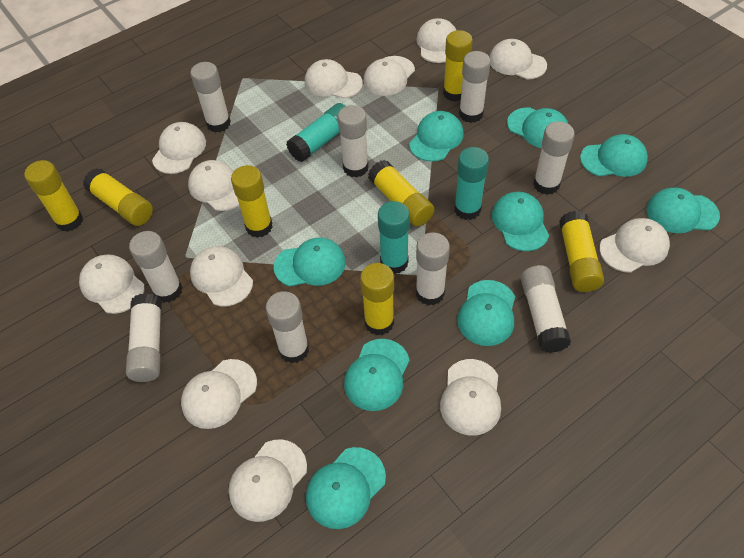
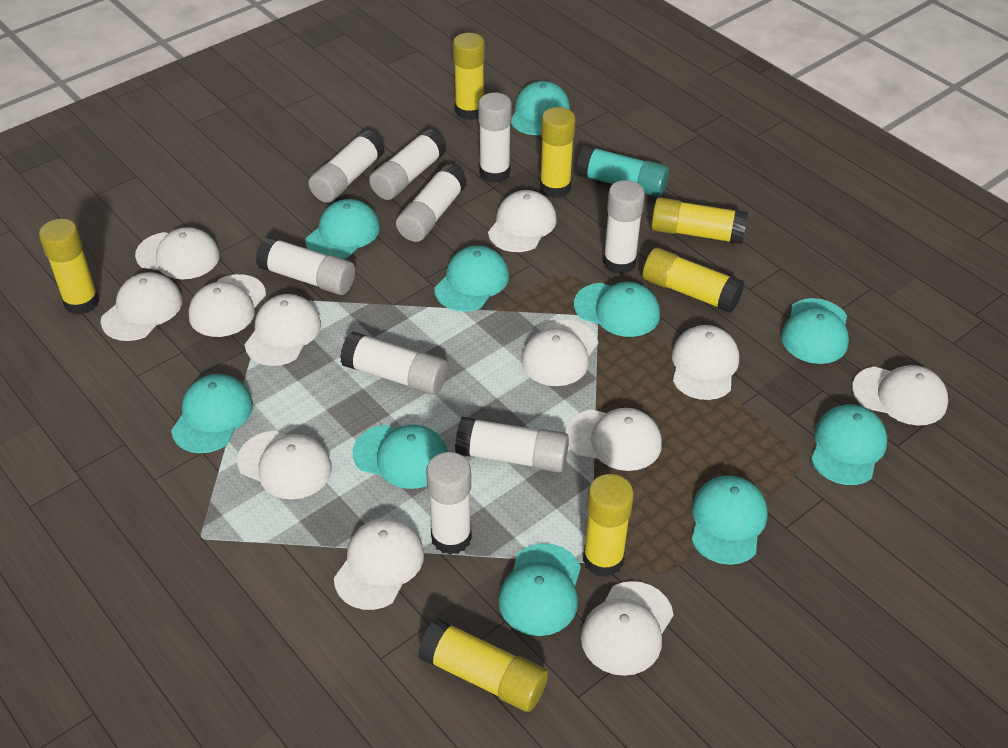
turquoise cap: [274,238,346,286] [306,447,386,529] [344,339,410,411] [409,111,464,162] [457,280,515,346] [492,192,549,251] [507,108,568,148] [580,134,648,177] [647,188,720,233] = 9 -> [171,374,253,453] [305,199,380,259] [353,424,448,489] [434,245,509,312] [498,543,581,636] [511,81,570,135] [574,282,660,337] [691,475,767,565] [781,298,849,364] [811,404,887,485] = 10
turquoise glue stick: [286,103,346,162] [378,201,410,274] [454,147,489,220] = 3 -> [576,145,669,197] = 1

